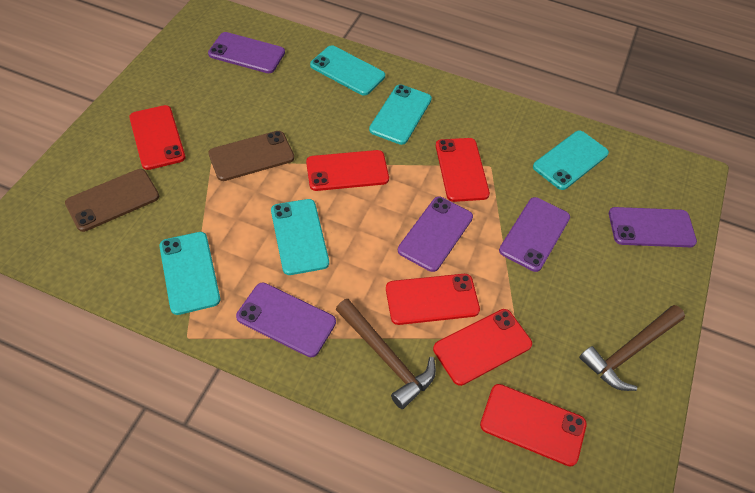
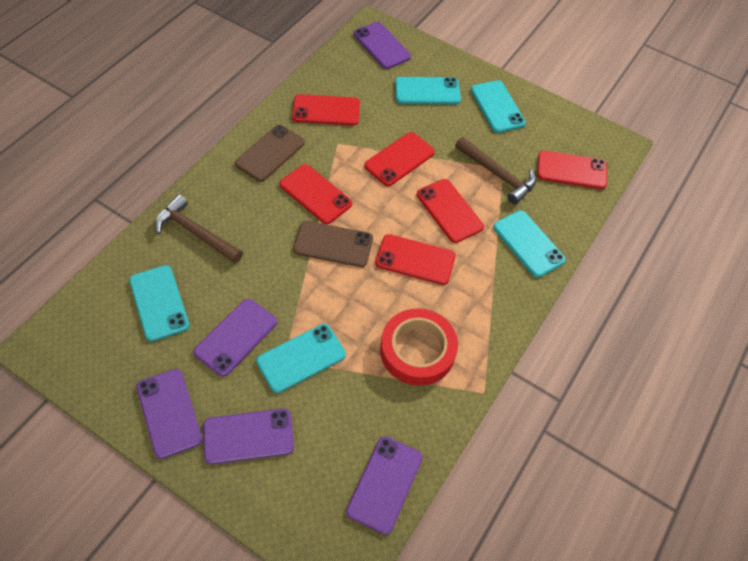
red tape: none = 0 -> [380,308,458,386] = 1

